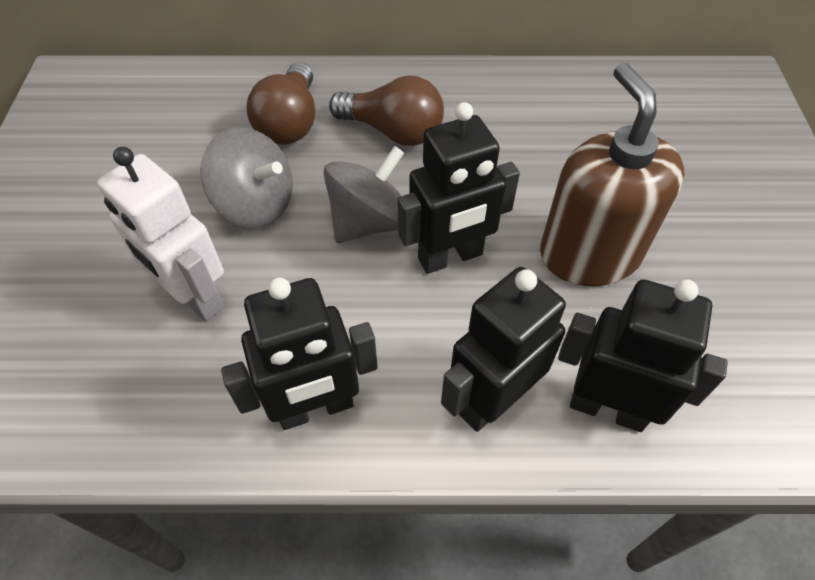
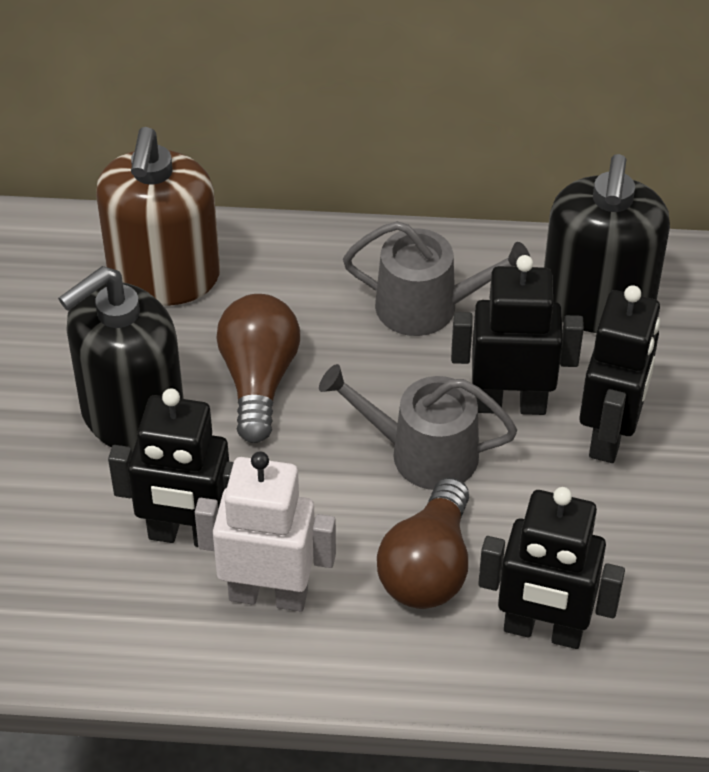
black soap dispenser: none = 0 -> [58,266,184,453] [544,154,670,333] = 2
grey spinning top: [201,127,293,228] [324,146,404,243] = 2 -> none = 0
grey watering can: none = 0 -> [319,364,517,490] [343,221,530,336] = 2

